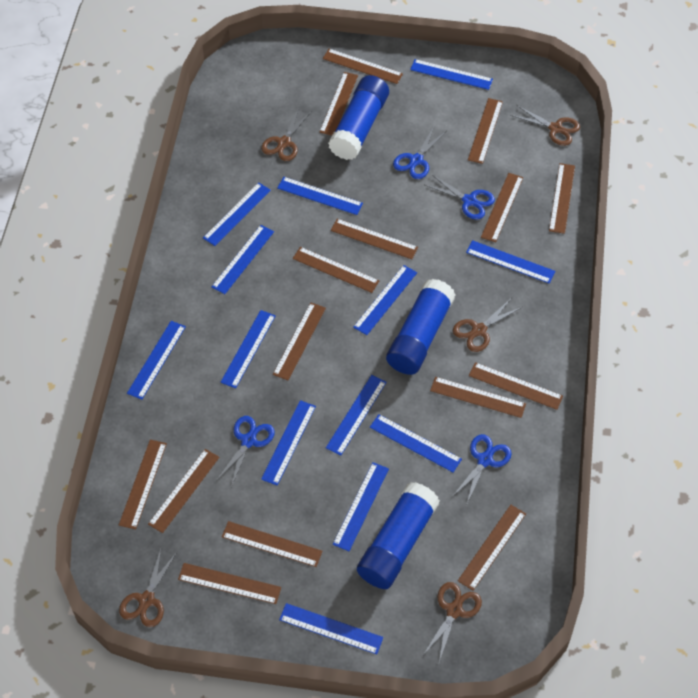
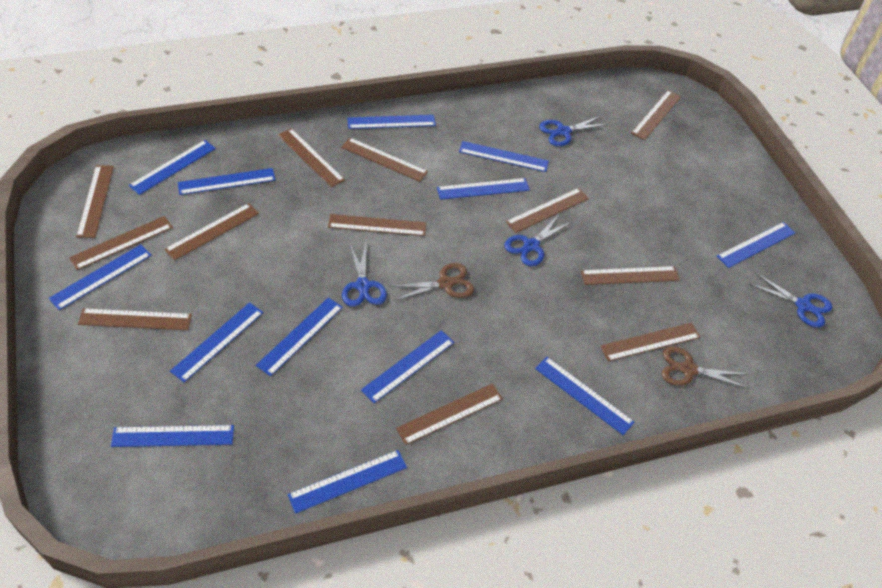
blue glue stick: [328,75,389,160] [357,482,440,589] [386,279,456,375] = 3 -> none = 0
brown ruler: [119,439,167,530] [148,449,219,533] [178,563,281,604] [222,521,322,567] [273,303,326,380] [293,247,379,293] [320,72,358,135] [323,49,403,84] [331,219,418,259] [430,377,526,418] [458,505,526,591] [468,98,503,164] [469,362,563,410] [481,173,523,242] [549,163,575,234] = 15 -> [69,216,173,270] [76,165,114,238] [78,308,192,330] [164,203,259,261] [278,128,345,187] [328,214,426,236] [341,138,428,182] [396,383,503,445] [506,188,589,233] [581,266,680,285] [600,323,700,361] [631,90,681,140] = 12
brown scissors: [119,549,177,627] [261,107,311,161] [423,582,482,662] [453,299,522,352] [510,105,580,146] = 5 -> [389,263,474,301] [662,346,749,389] = 2

